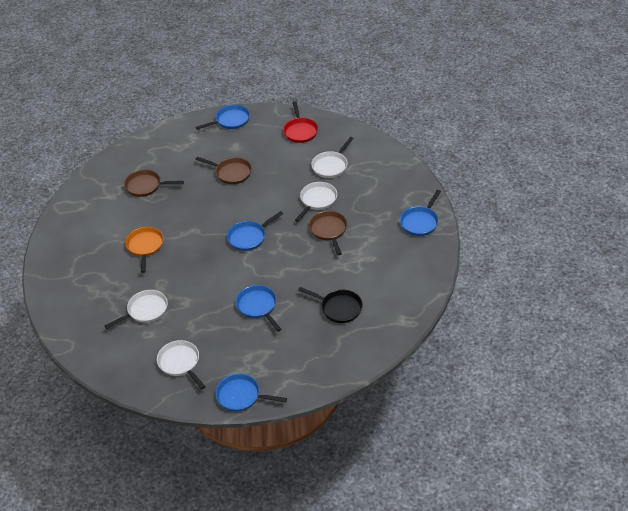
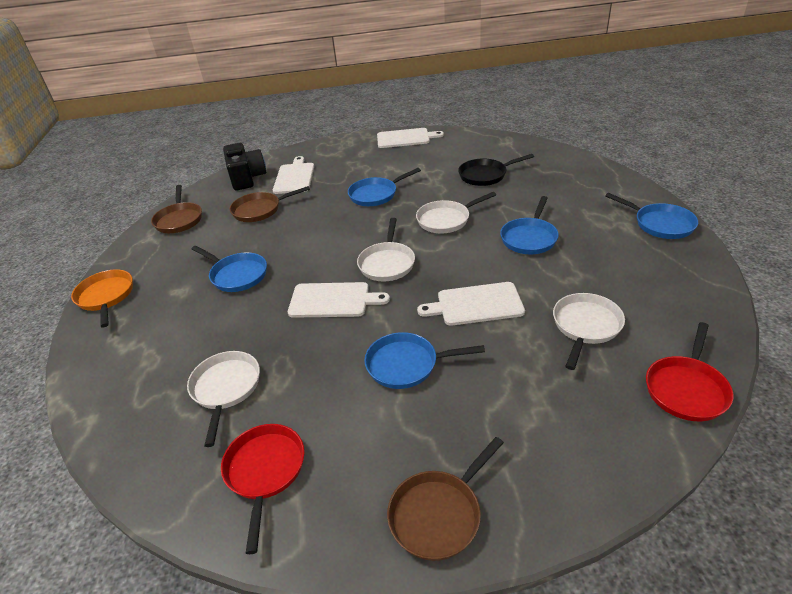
black camera: none = 0 -> [223,143,266,190] = 1
red pan: [283,101,318,143] = 1 -> [221,424,305,554] [646,322,733,421] = 2
white cutting board: none = 0 -> [273,156,314,194] [288,282,390,318] [377,128,444,148] [417,282,525,326] = 4

